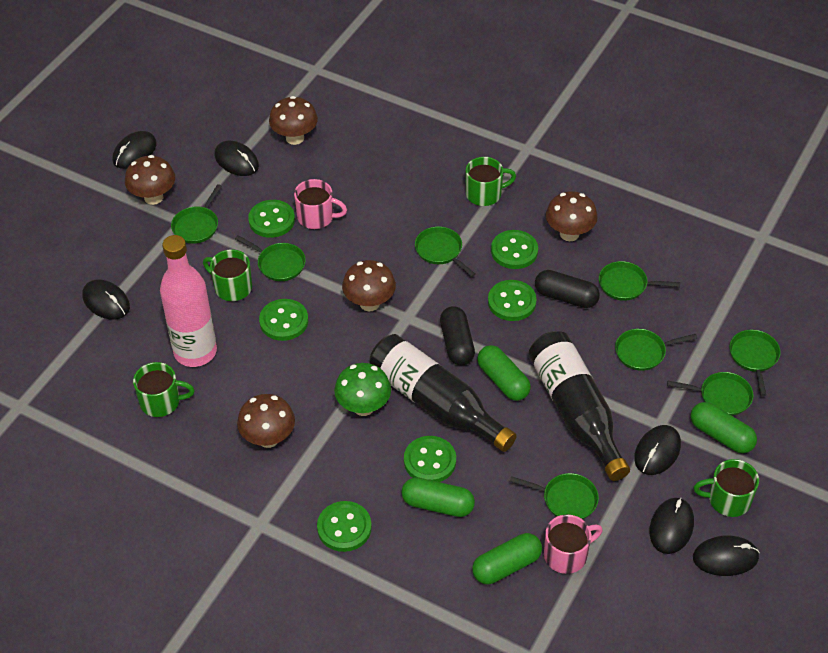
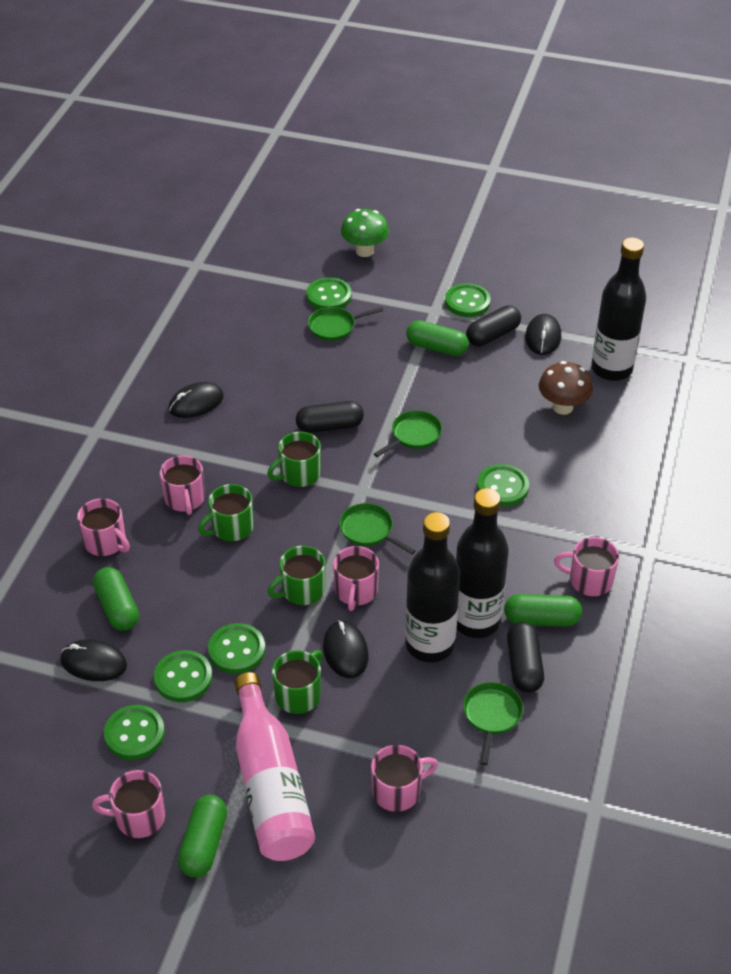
black bottle: [369,334,517,452] [529,331,630,481] = 2 -> [405,512,460,662] [456,488,509,638] [591,238,646,381] = 3
black capsule: [440,306,475,366] [535,270,600,308] = 2 -> [296,401,364,433] [466,305,521,347] [507,622,544,693] = 3
black mouse: [82,279,130,320] [113,131,157,169] [214,141,259,176] [634,425,681,475] [649,498,694,554] [693,536,760,576] = 6 -> [60,639,127,681] [169,382,224,418] [323,620,369,678] [525,314,561,355] = 4
brown mushroom: [125,155,175,205] [237,394,295,448] [269,96,318,145] [342,260,396,311] [546,191,598,241] = 5 -> [539,361,593,415] = 1
green pan: [171,184,222,244] [235,235,306,281] [415,226,475,277] [510,473,599,519] [599,261,680,301] [615,329,697,371] [667,372,754,416] [729,330,781,396] = 8 -> [308,307,383,341] [339,503,416,554] [374,410,442,457] [463,682,523,765] = 4
pink mug: [294,179,347,229] [544,515,603,574] = 2 -> [77,498,130,556] [92,770,165,838] [160,455,205,515] [333,546,379,611] [371,745,438,812] [554,537,619,596] = 6

